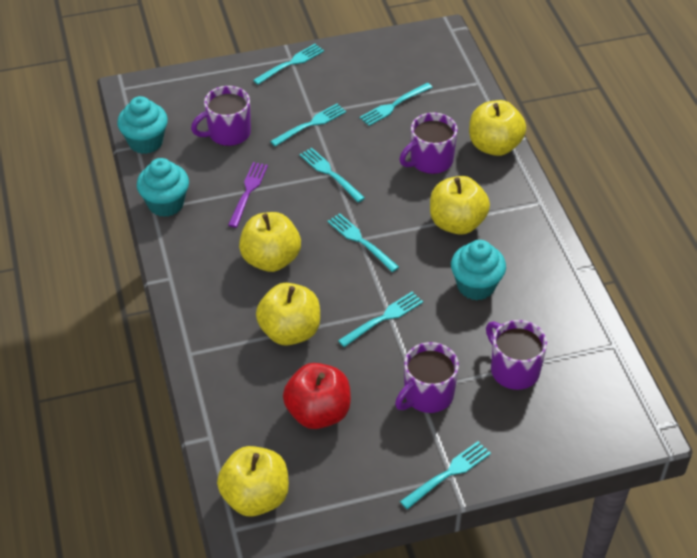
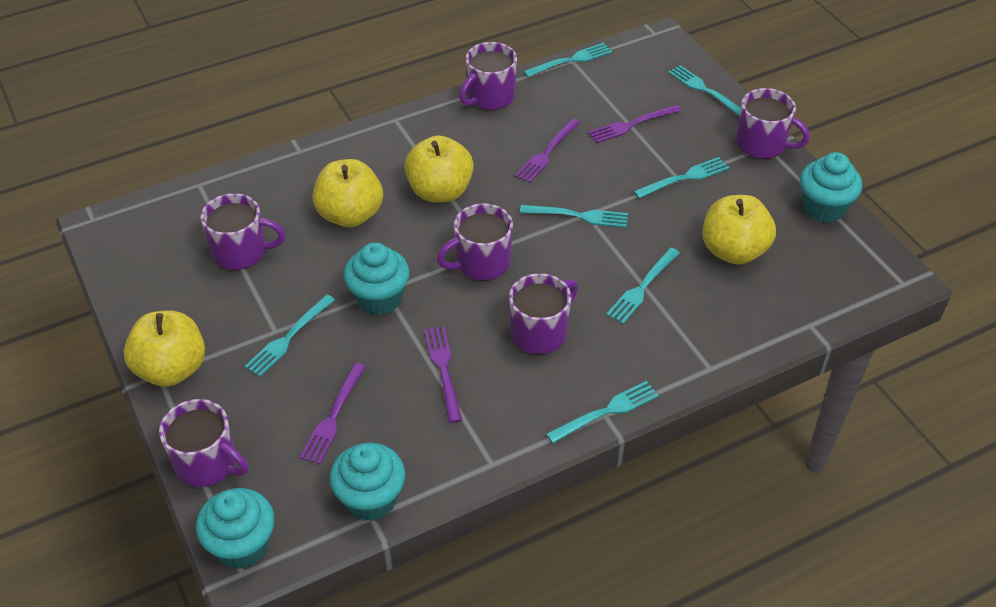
purple fork: [228,162,268,228] = 1 -> [300,363,366,464] [424,327,462,423] [515,119,580,183] [588,105,682,143] = 4
purple mug: [191,86,251,146] [395,342,459,413] [399,113,458,174] [486,320,547,390] = 4 -> [159,399,249,487] [200,193,286,270] [437,203,513,280] [459,42,517,110] [509,273,578,354] [736,88,810,159] = 6
red apple: [283,363,351,429] = 1 -> none = 0
turquoise cupcake: [117,96,168,154] [137,158,189,217] [451,240,506,300] = 3 -> [196,488,275,569] [330,443,405,521] [344,242,409,315] [800,152,862,222] = 4
yellow apple: [217,446,289,516] [239,212,301,272] [256,283,320,346] [430,176,490,235] [469,100,526,156] = 5 -> [124,310,205,387] [313,159,383,227] [404,135,474,202] [703,195,776,265] = 4

